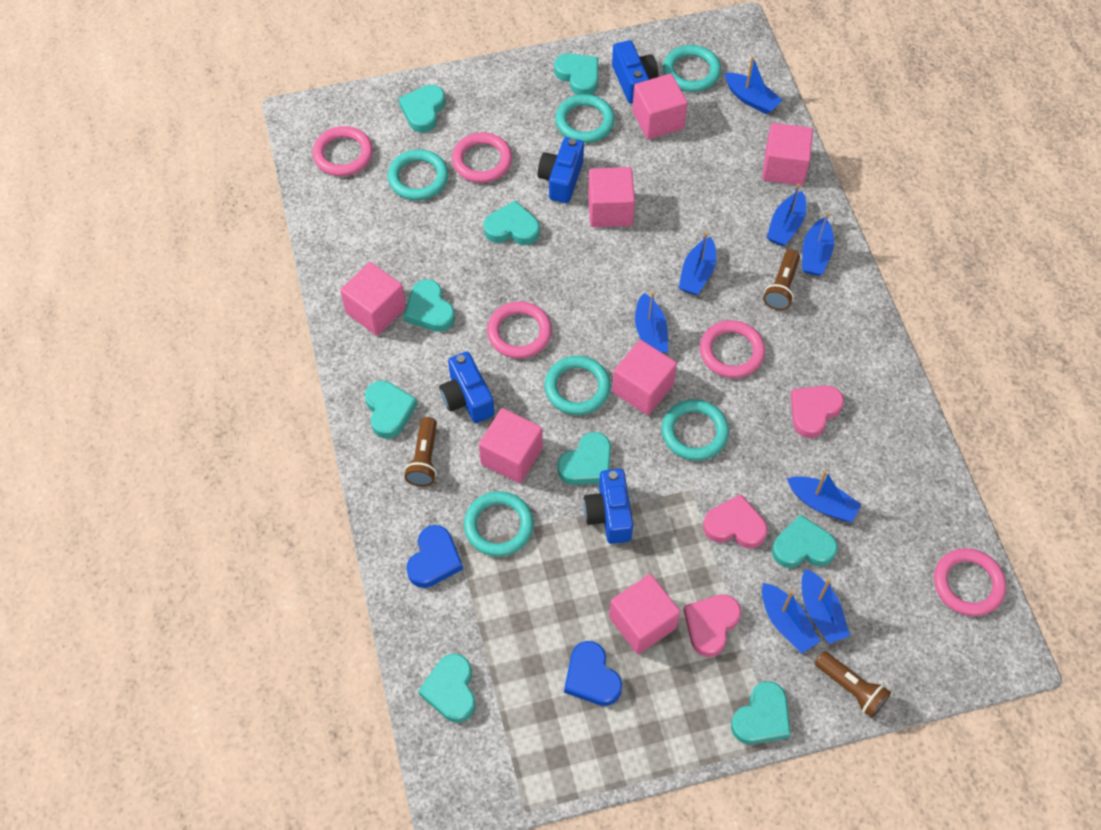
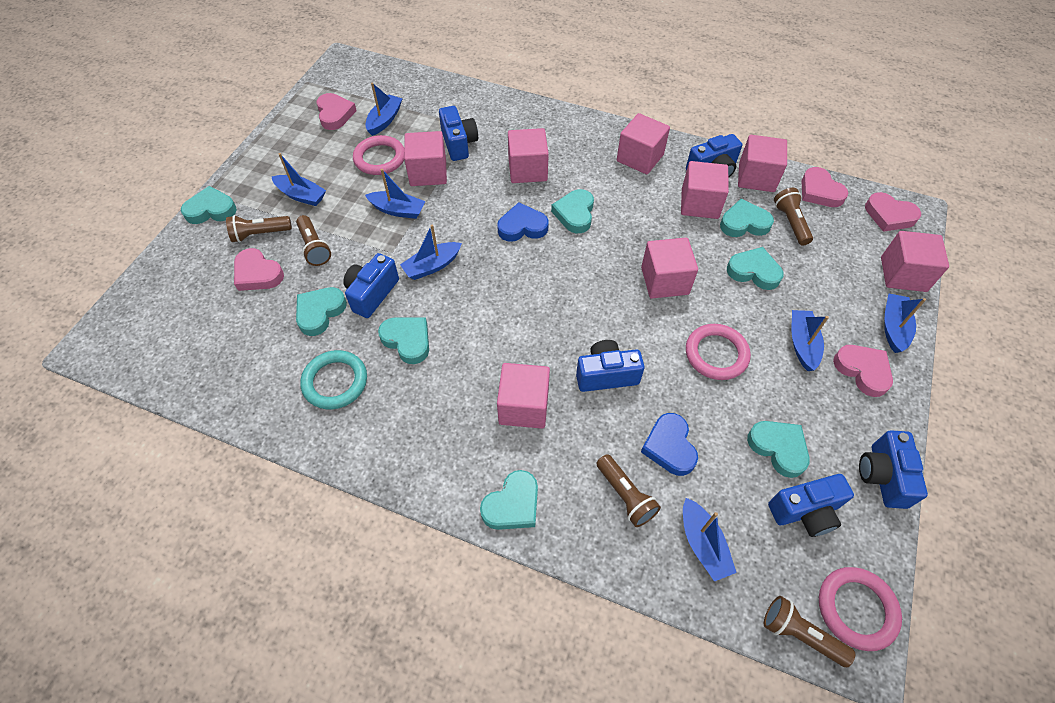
blue boat: [635,292,668,353] [679,232,716,295] [725,56,782,114] [762,583,821,653] [767,184,806,246] [787,470,861,522] [802,212,834,276] [802,569,850,644] = 8 -> [272,153,326,206] [365,82,402,136] [365,169,426,219] [400,225,462,280] [683,498,737,581] [792,310,829,371] [884,294,926,353] = 7
blue camera: [439,351,494,423] [538,137,584,203] [583,469,633,544] [612,40,658,104] = 4 -> [343,253,399,318] [439,106,478,161] [576,340,645,392] [686,134,742,178] [768,474,854,537] [859,430,928,509] = 6
brown flashlight: [404,417,437,487] [763,249,800,310] [815,651,891,718] = 3 -> [226,215,292,242] [296,215,331,266] [596,454,661,527] [764,596,855,667] [774,188,813,245] = 5
pink cube: [340,262,406,336] [479,408,543,483] [588,167,635,227] [609,574,680,654] [612,340,677,415] [632,74,688,139] [762,123,813,186] = 7 -> [404,131,447,186] [497,363,550,429] [508,128,549,183] [617,113,670,174] [641,238,698,299] [681,161,729,219] [738,135,787,192] [881,231,949,292] = 8
pink heart: [683,594,741,657] [703,494,768,548] [791,385,844,438] = 3 -> [234,248,284,291] [316,93,357,130] [802,167,848,207] [833,345,893,397] [865,192,921,232] = 5
pink ring: [312,126,373,176] [452,132,512,183] [487,301,552,359] [700,320,765,378] [934,548,1006,616] = 5 -> [353,135,404,175] [686,324,751,380] [819,567,902,651] = 3
turquoise heart: [365,381,418,439] [398,85,445,133] [404,279,455,332] [418,654,476,723] [484,200,540,245] [554,53,598,95] [557,432,611,485] [731,681,791,744] [772,514,838,568] = 9 -> [181,186,237,224] [296,287,347,336] [378,318,429,364] [480,470,538,530] [551,189,594,233] [720,199,774,237] [727,247,784,290] [747,421,810,478] = 8
turquoise ring: [387,149,448,200] [464,491,534,557] [544,356,611,415] [555,94,615,143] [661,399,729,461] [663,45,721,92] = 6 -> [300,350,367,409] = 1

